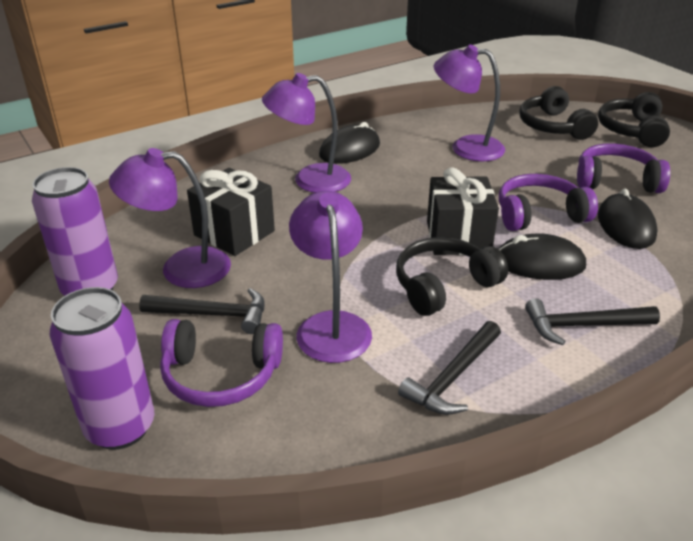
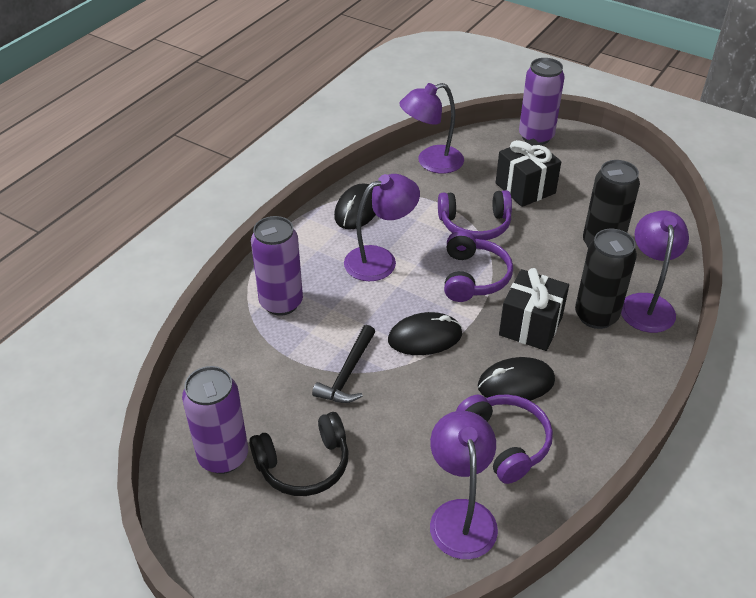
black can: none = 0 -> [575,229,637,329] [583,160,640,247] = 2
black hammer: [139,288,265,334] [398,321,501,415] [525,298,660,345] = 3 -> [312,325,375,403] = 1
black headphones: [396,237,508,316] [519,86,598,140] [598,92,670,147] = 3 -> [249,412,349,496] = 1
purple can: [32,167,118,296] [49,287,154,450] = 2 -> [182,366,248,474] [251,216,303,316] [519,58,565,145] = 3

